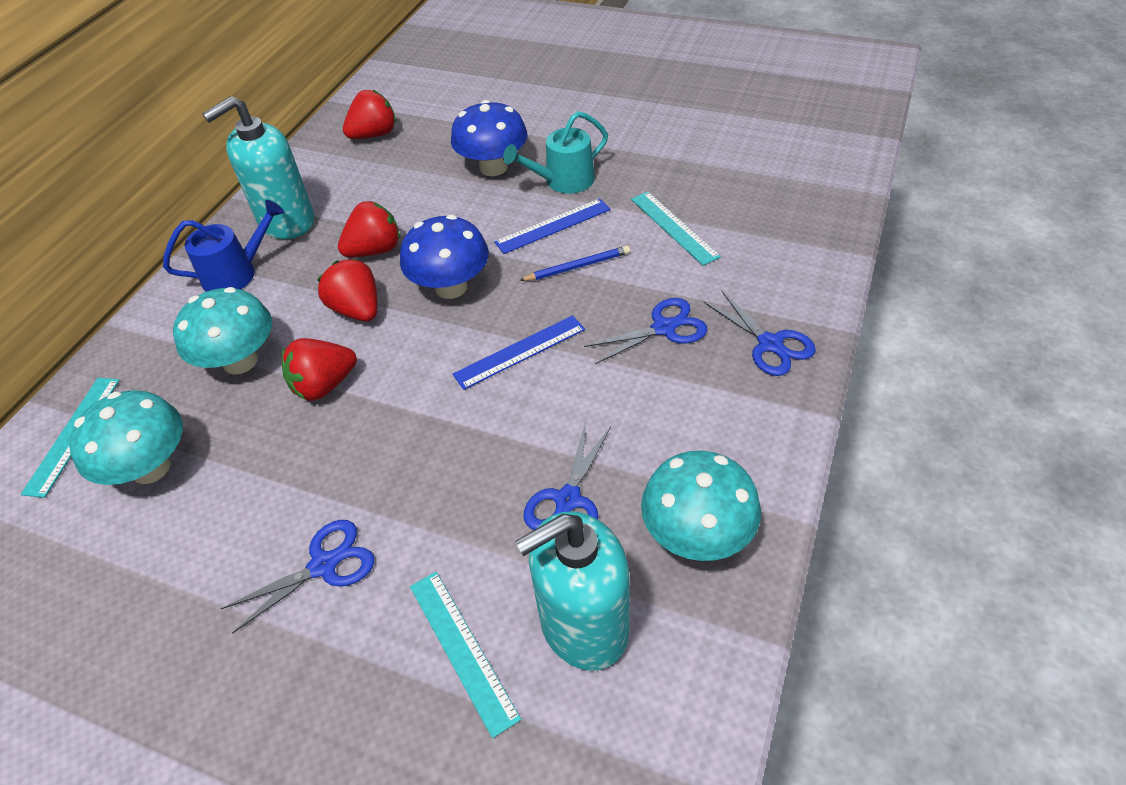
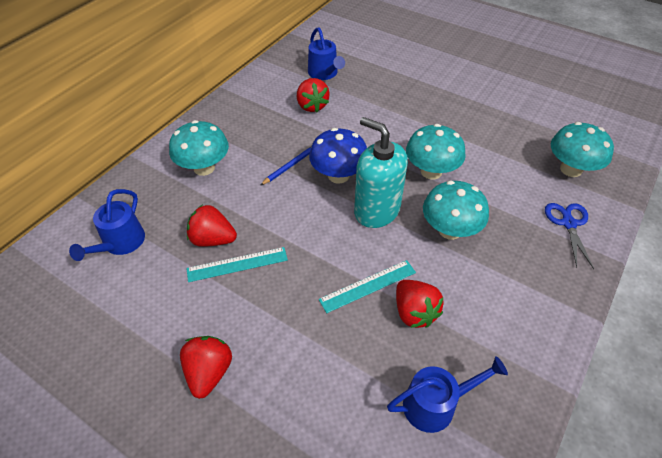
blue mushroom: [400,215,489,299] [451,100,528,176] = 2 -> [309,128,367,184] = 1
blue ruler: [452,315,585,390] [494,199,611,254] = 2 -> none = 0
blue scissors: [220,520,374,634] [524,422,611,530] [584,298,707,364] [704,290,816,376] = 4 -> [545,203,594,269] = 1
blue watering can: [163,200,284,292] = 1 -> [69,189,145,261] [308,27,345,80] [387,356,508,433] = 3
turquoise mushroom: [69,390,183,485] [173,287,272,375] [641,451,761,561] = 3 -> [169,120,229,176] [406,124,466,180] [423,181,489,240] [551,122,614,177] = 4
turquoise ruler: [21,378,120,498] [410,572,521,738] [631,192,721,266] = 3 -> [186,247,288,282] [319,260,416,313] = 2
turquoise soap dispenser: [202,96,314,239] [515,511,629,671] = 2 -> [354,117,408,228] = 1
turquoise watering can: [503,111,608,194] = 1 -> none = 0

